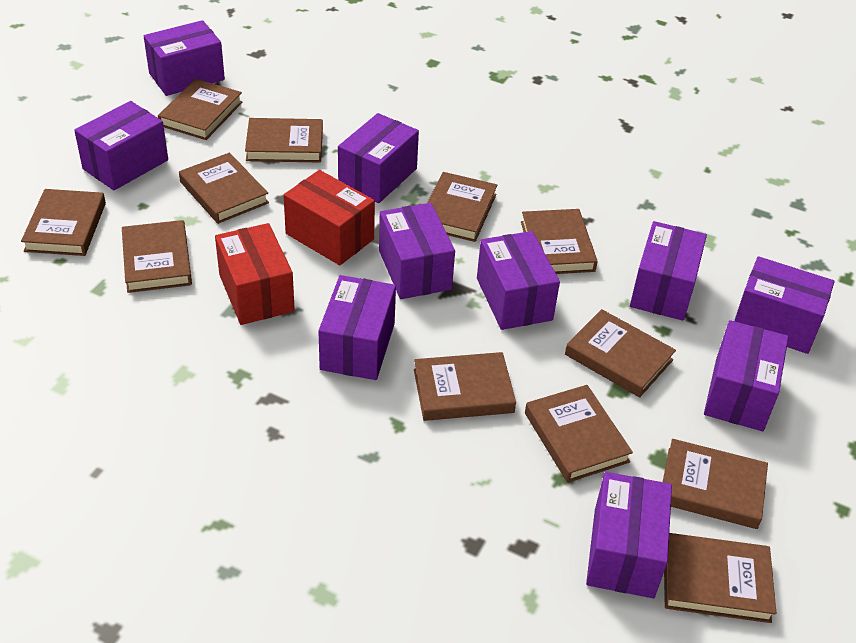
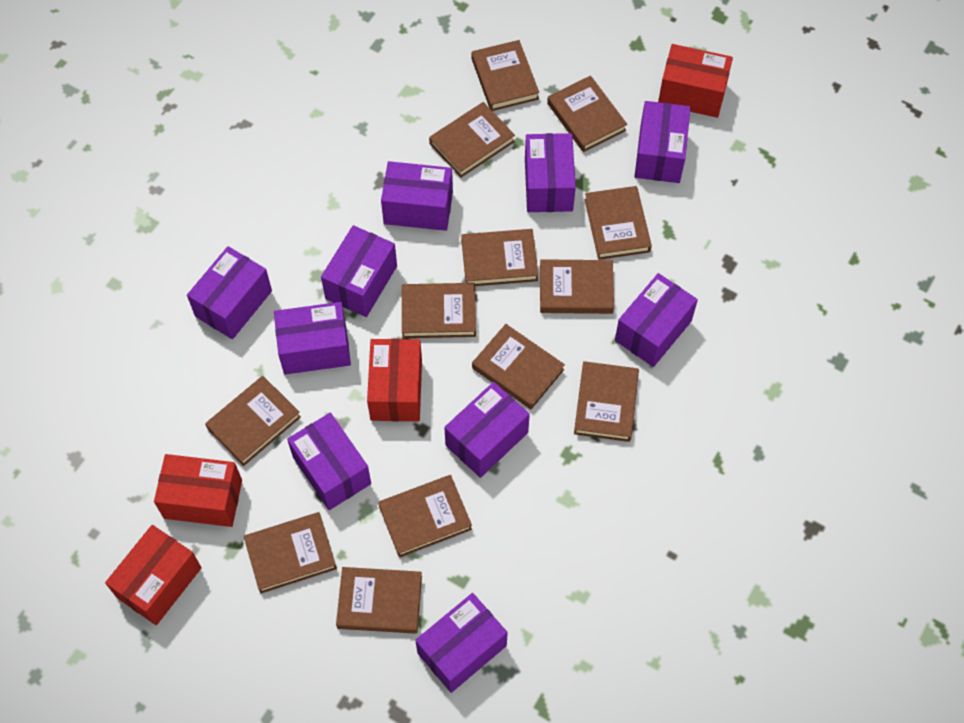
brown book: [21,189,106,256] [122,220,192,293] [158,79,242,140] [179,153,269,224] [245,118,323,163] [414,352,516,421] [427,172,497,242] [521,209,598,274] [525,385,633,483] [565,309,676,397] [663,439,768,529] [664,533,776,623] = 12 -> [205,376,301,466] [244,512,337,593] [336,567,422,634] [378,475,472,558] [402,283,476,338] [429,102,515,178] [461,229,538,286] [471,40,539,111] [472,324,565,409] [540,259,614,314] [547,76,627,152] [574,361,639,442] [585,186,652,260] = 13
red box: [215,223,295,325] [284,170,375,265] = 2 -> [105,525,202,625] [154,454,242,527] [367,339,422,421] [658,44,733,118] = 4

